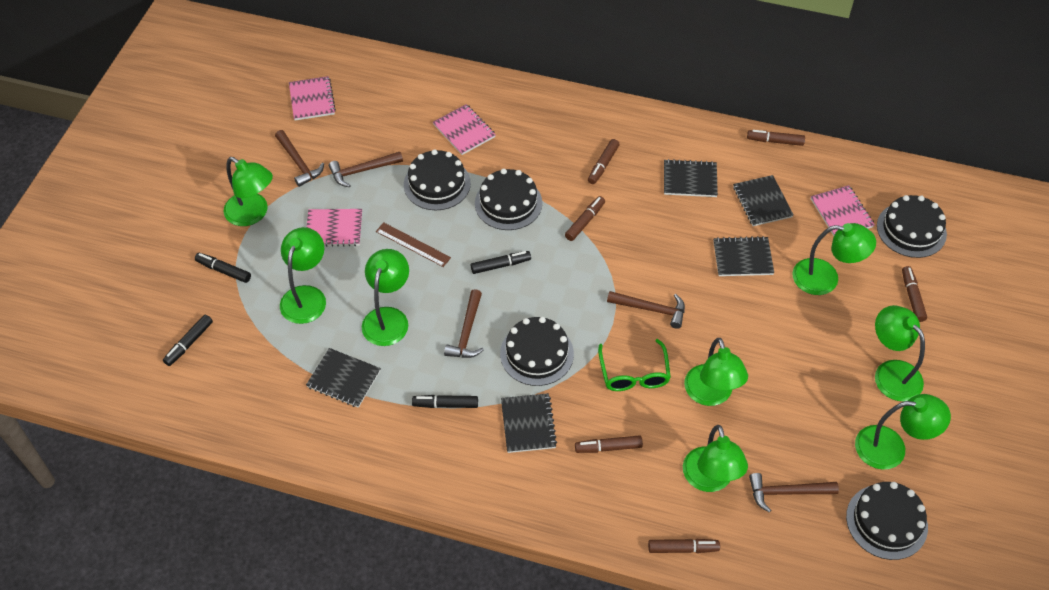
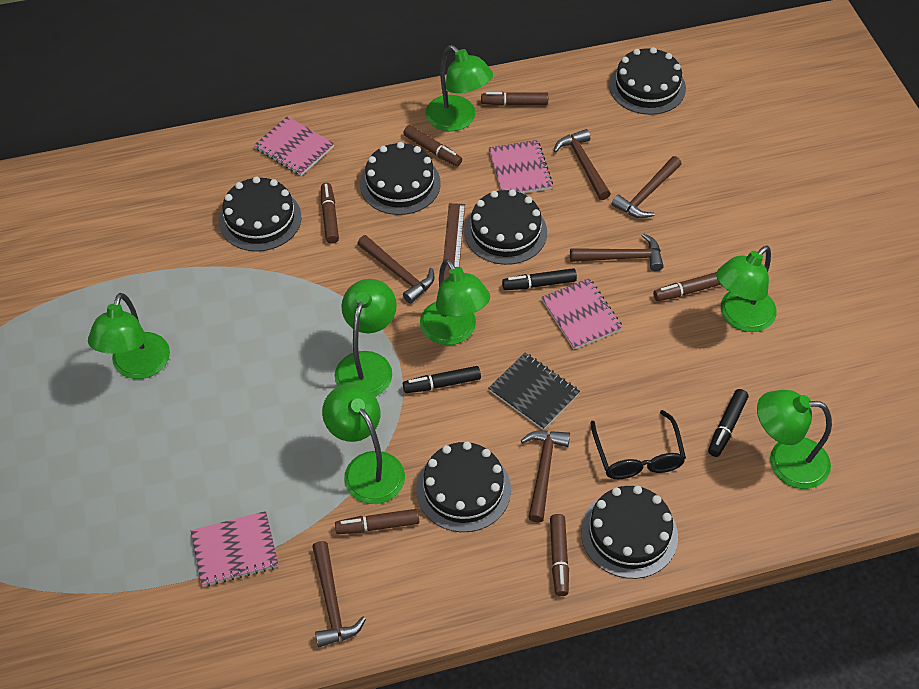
black cake: [404,149,471,210] [475,169,542,230] [500,317,574,386] [846,482,928,560] [877,195,947,258] = 5 -> [219,176,301,252] [360,142,441,215] [416,441,511,532] [464,189,547,265] [581,486,678,579] [609,47,686,115] = 6
black glasses: none = 0 -> [590,410,686,479] = 1
black marker: [163,315,213,366] [195,253,251,283] [412,395,478,408] [471,251,531,274] = 4 -> [403,366,481,393] [502,268,577,290] [708,389,748,457] = 3
black notebook: [306,348,381,408] [501,393,557,453] [664,159,718,197] [713,236,774,276] [733,175,793,226] = 5 -> [488,353,580,430] = 1
brown hammer: [275,130,324,187] [329,152,403,187] [444,289,484,358] [607,291,685,329] [749,473,839,513] = 5 -> [312,541,366,647] [357,235,435,304] [521,431,570,523] [554,129,611,200] [570,233,664,271] [612,156,682,218] = 6
green glasses: [598,339,671,391] = 1 -> none = 0
green lamp: [223,157,273,226] [280,227,326,324] [362,249,409,346] [683,425,748,492] [684,338,748,406] [792,223,876,295] [855,394,951,470] [875,305,925,401] = 8 -> [88,293,170,379] [322,384,405,504] [335,279,397,397] [420,259,490,345] [425,45,493,131] [716,245,777,332] [757,390,832,489] = 7

